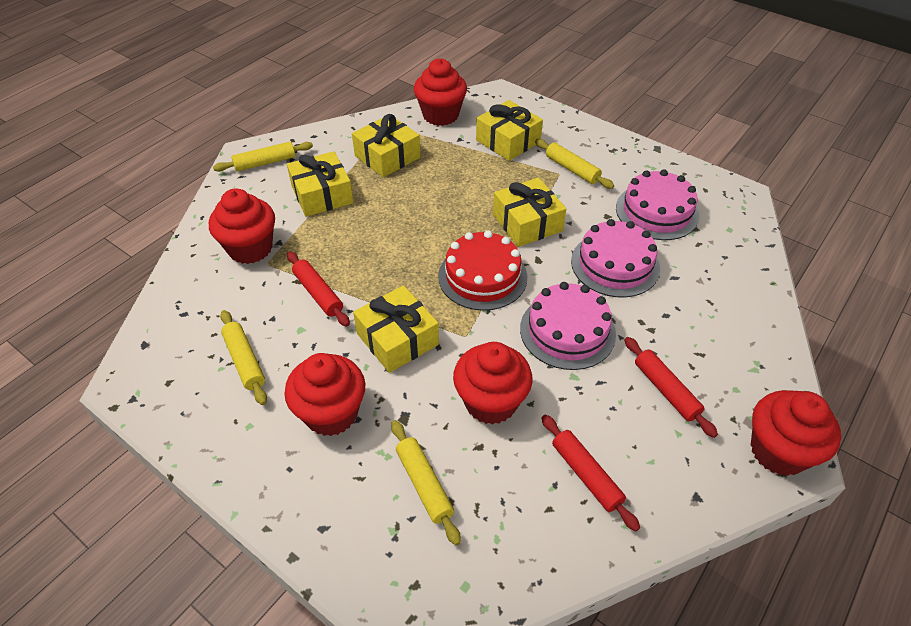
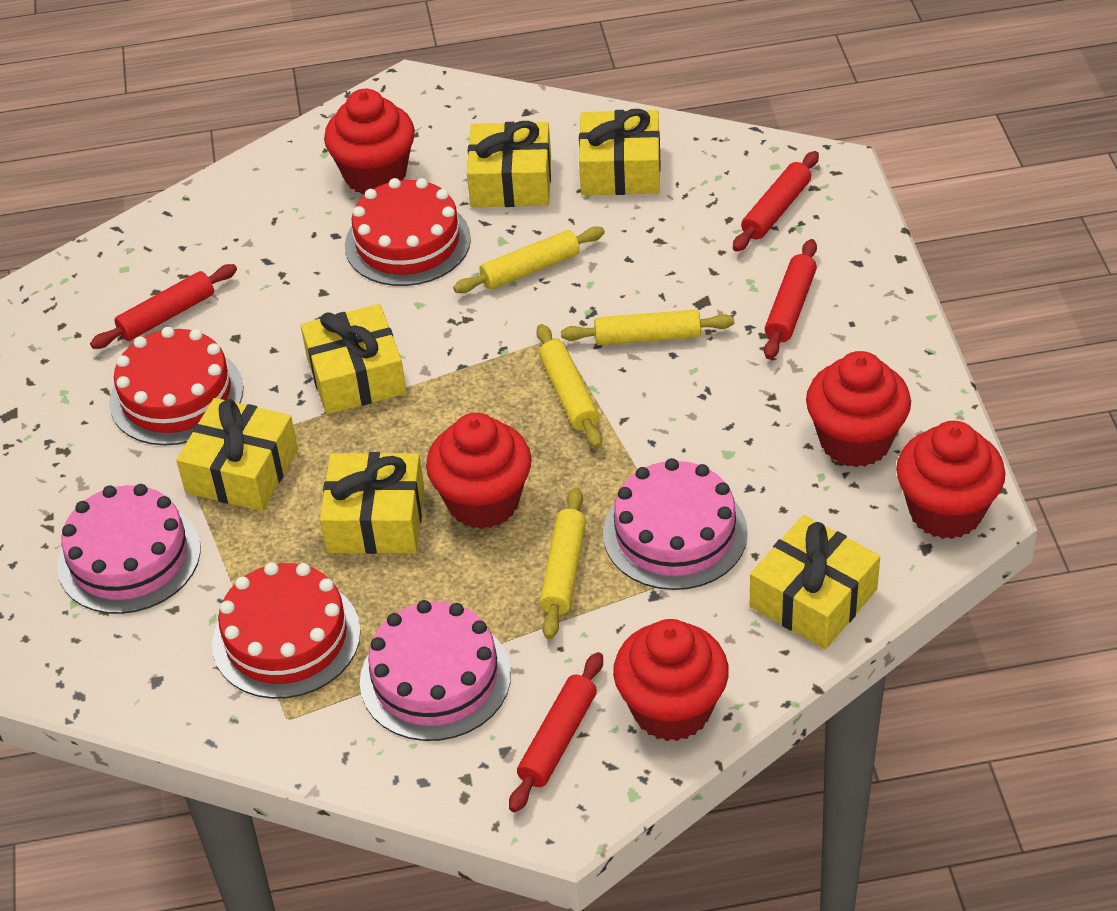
red cake: [438,230,527,311] = 1 -> [109,327,243,446] [212,562,361,699] [345,178,471,286] = 3
red rolling pin: [287,251,350,327] [541,415,640,531] [624,337,718,438] = 3 -> [90,264,237,349] [509,652,603,813] [733,151,819,252] [764,239,817,359] = 4
yellow gift: [287,151,353,217] [352,114,420,177] [353,285,439,373] [476,100,543,161] [493,178,566,247] = 5 -> [176,398,298,511] [301,304,406,414] [320,452,424,554] [467,121,551,207] [579,109,661,195] [750,515,880,649] = 6

